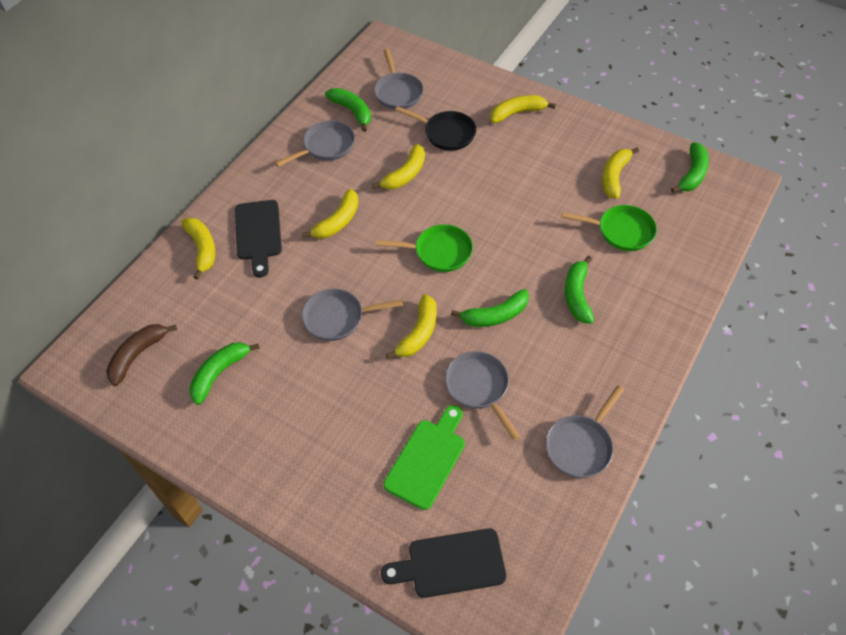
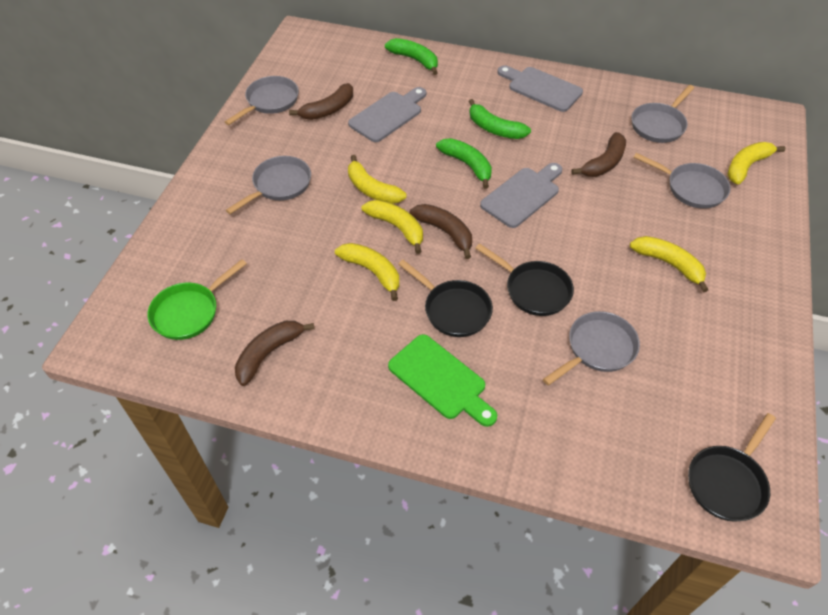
black cutting board: [235,200,282,278] [381,528,506,598] = 2 -> none = 0
black pan: [395,106,476,151] = 1 -> [398,260,493,337] [475,243,574,316] [688,413,776,522] = 3
brown banana: [106,324,177,386] = 1 -> [235,321,314,386] [289,83,353,120] [410,204,472,259] [572,132,626,177] = 4
green banana: [189,342,260,405] [325,88,371,132] [451,289,529,327] [565,256,594,324] [671,142,709,193] = 5 -> [385,38,438,75] [436,138,492,189] [469,99,531,139] = 3
green pan: [376,224,473,272] [562,205,657,251] = 2 -> [147,259,247,340] = 1
grey cutting board: none = 0 -> [348,87,426,142] [480,163,562,228] [497,65,583,112] = 3
yellow banana: [181,218,216,280] [302,189,359,238] [372,144,425,189] [386,294,437,359] [490,95,556,123] [602,147,639,199] = 6 -> [335,243,399,301] [348,155,406,204] [362,200,423,254] [630,236,708,292] [727,142,785,184] = 5

